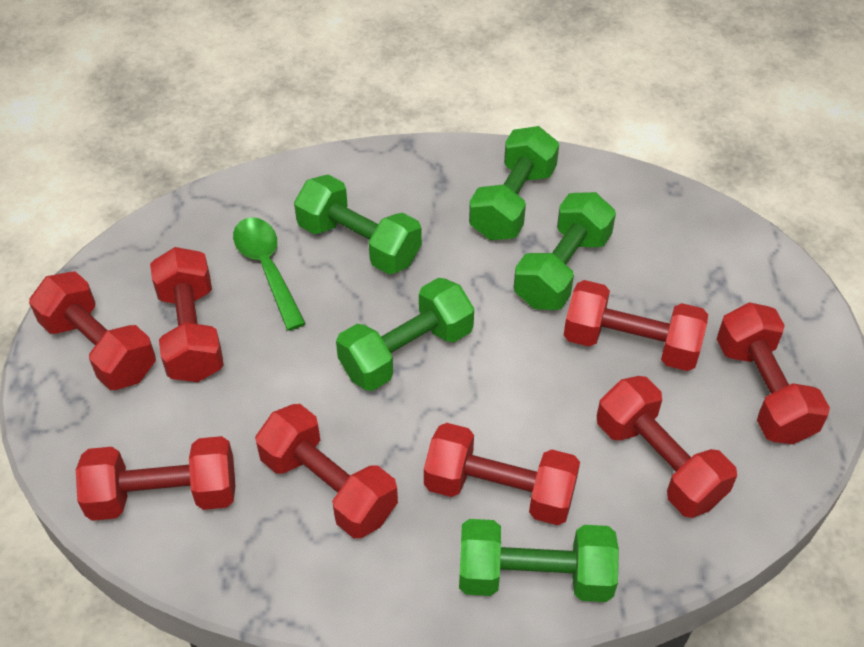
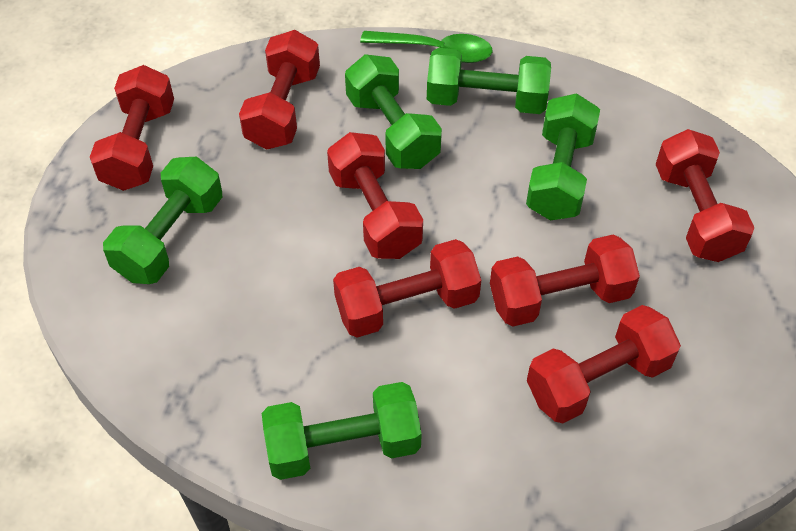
red dumbbell: [29,271,156,390] [76,436,235,521] [150,247,224,382] [255,404,398,538] [424,423,580,525] [564,280,708,371] [597,376,737,518] [717,302,830,444] = 8 -> [90,65,174,191] [239,30,320,150] [327,132,423,259] [333,239,481,338] [490,234,640,326] [527,305,681,423] [656,129,754,262] = 7

